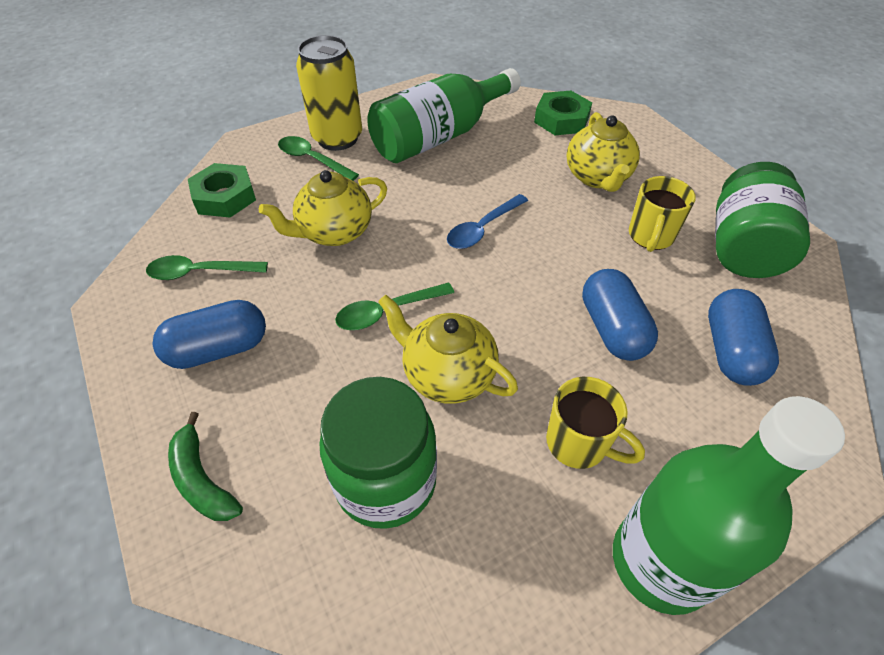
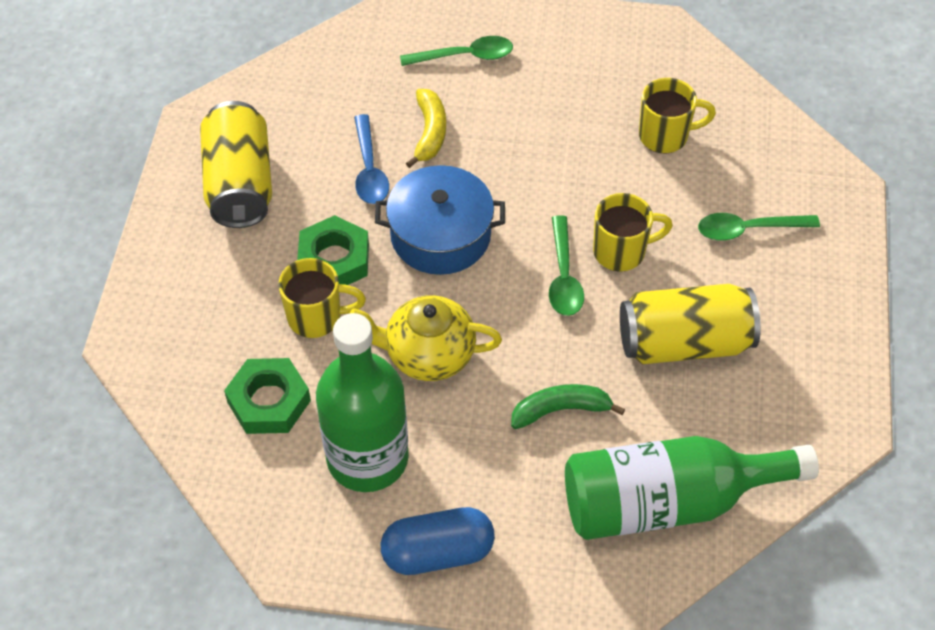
blue capsule: [153,300,266,369] [582,269,658,361] [708,289,779,386] = 3 -> [381,507,495,575] = 1
blue pot: none = 0 -> [375,165,505,275] = 1
green jar: [319,377,437,529] [715,162,810,278] = 2 -> none = 0
yellow banana: none = 0 -> [406,89,446,168] = 1
yellow can: [296,35,362,151] = 1 -> [200,101,272,228] [620,284,761,364] = 2
yellow mug: [546,377,645,469] [629,176,696,252] = 2 -> [278,258,366,338] [593,193,673,272] [639,78,716,153] = 3
yellow teapot: [259,170,387,246] [378,295,518,404] [567,112,640,192] = 3 -> [350,295,502,381] = 1

